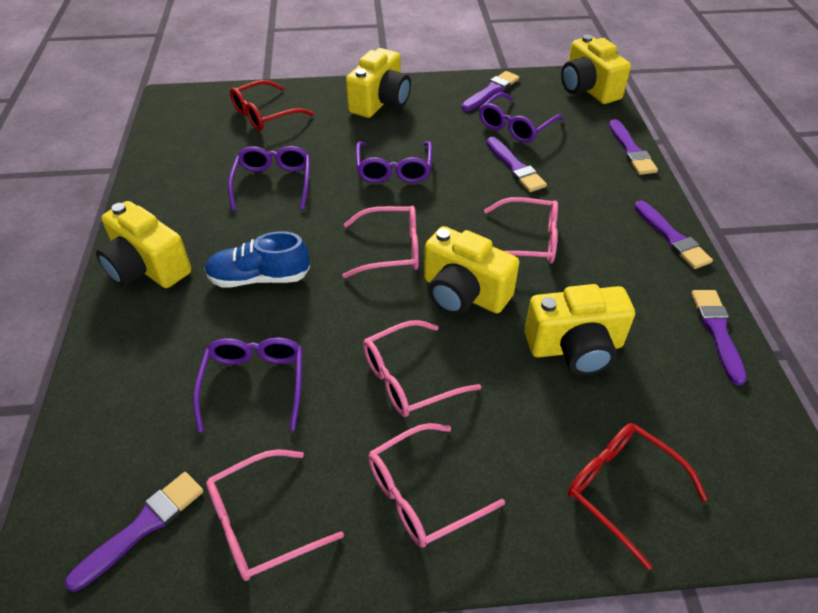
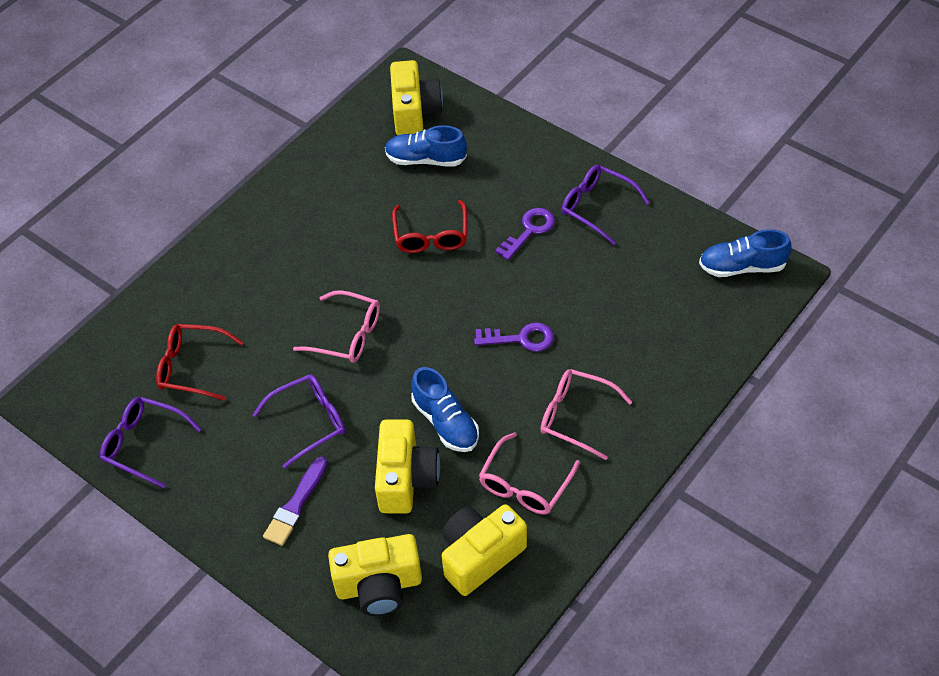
blue shoe: [205,231,310,288] = 1 -> [385,125,467,167] [411,367,479,452] [699,229,791,277] = 3
pink glasses: [206,449,344,581] [342,206,419,278] [363,320,481,417] [368,423,505,548] [484,197,558,264] = 5 -> [293,290,380,363] [479,432,580,515] [540,369,632,460] = 3
purple brush: [64,472,204,592] [461,71,519,111] [486,137,547,192] [609,119,658,175] [634,200,713,269] [691,290,747,385] = 6 -> [263,456,327,546] = 1
purple glasses: [193,337,302,433] [228,146,310,211] [356,141,432,183] [479,92,563,143] = 4 -> [100,397,201,488] [253,374,345,469] [561,165,650,245] = 3
purple key: none = 0 -> [474,322,554,352] [495,208,555,260] = 2
yellow camera: [96,201,191,288] [346,48,411,118] [424,226,519,315] [525,284,635,375] [561,35,631,104] = 5 -> [328,534,422,616] [375,419,440,514] [390,60,443,135] [442,504,527,596] = 4

